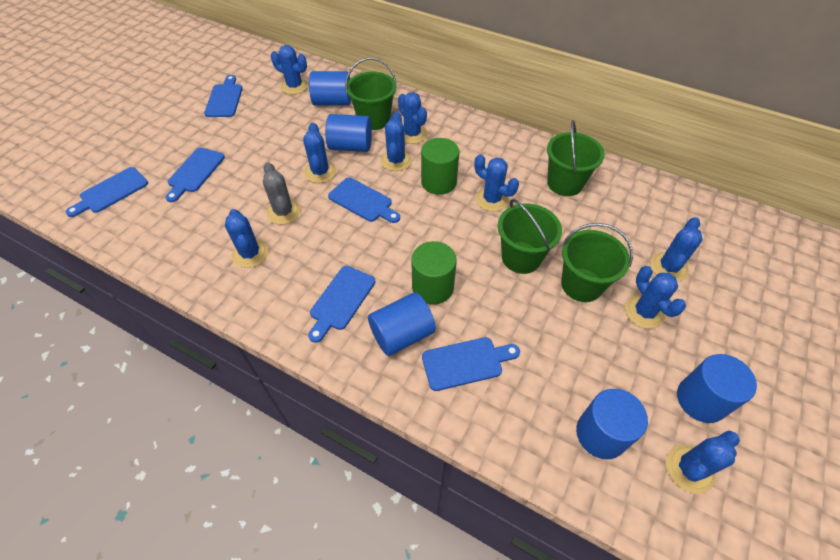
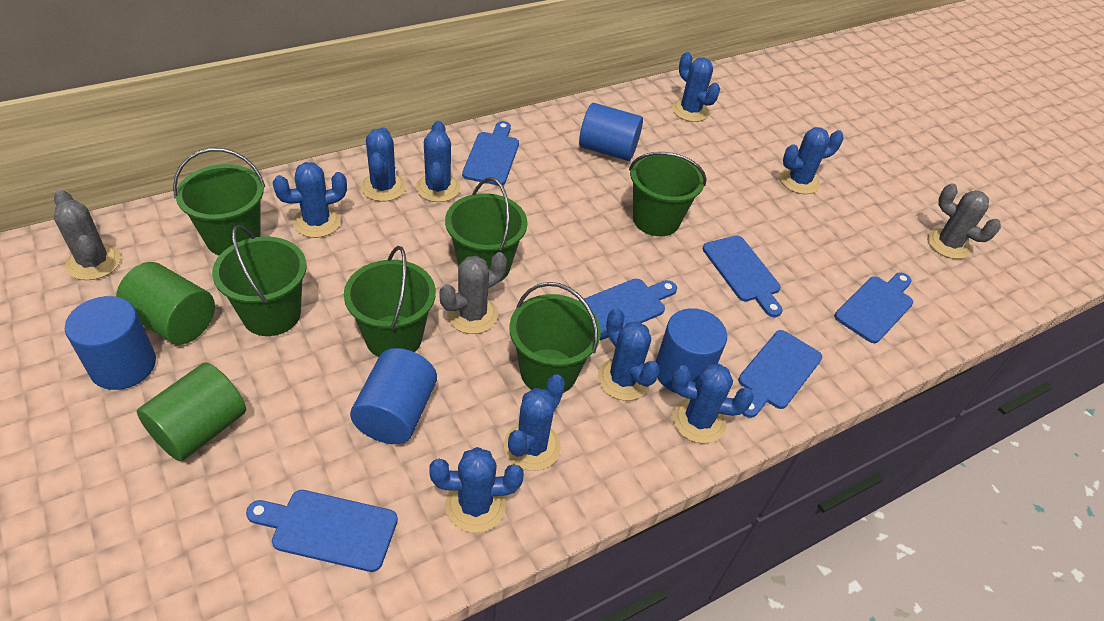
blue cylinder: [309,71,351,105] [325,114,372,152] [368,293,436,356] [576,389,648,459] [677,354,757,423] = 5 -> [65,296,156,390] [350,348,437,444] [579,103,643,161] [656,308,727,393] = 4
green bucket: [345,58,396,130] [498,199,562,274] [547,120,605,196] [561,223,633,302] = 4 -> [173,148,265,255] [212,225,307,336] [344,246,436,357] [445,177,527,282] [509,282,601,393] [629,152,707,236] = 6
grey cactus: [263,162,301,225] = 1 -> [54,190,121,280] [439,252,507,334] [927,184,1001,259] = 3

